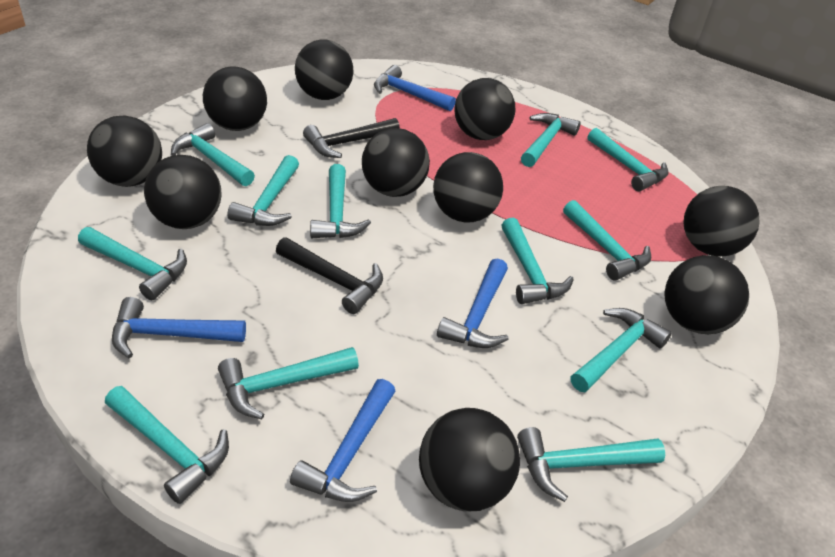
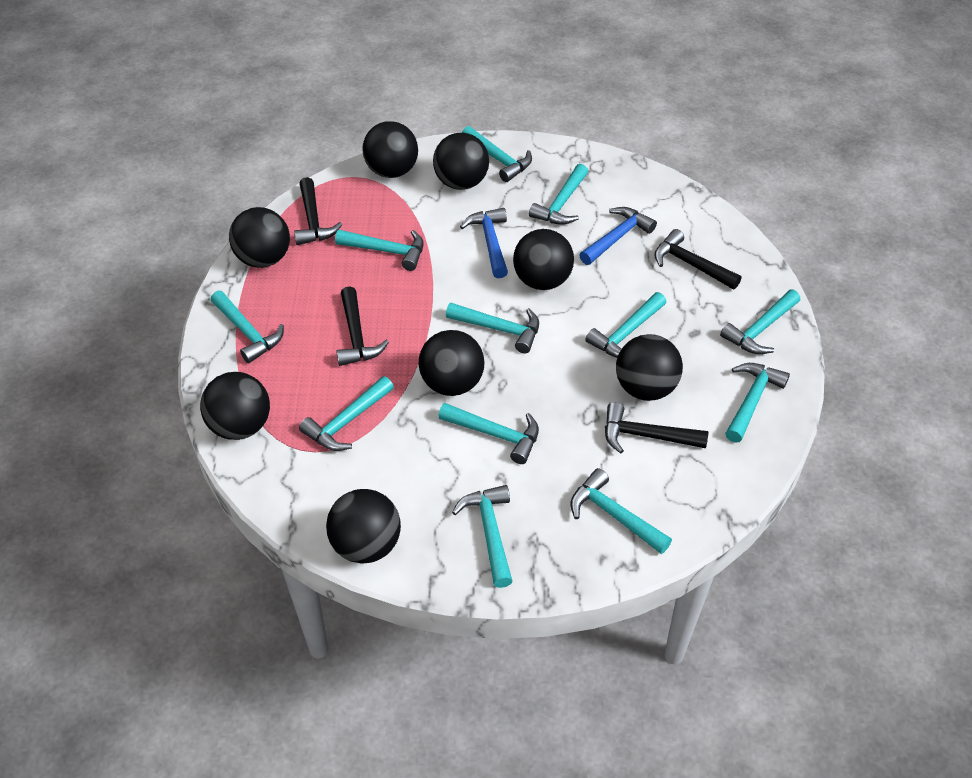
black ball: [87,116,162,187] [144,155,221,229] [203,66,267,131] [295,40,353,100] [362,128,430,197] [419,408,520,511] [433,152,503,223] [454,78,515,140] [664,255,749,334] [683,186,760,256] = 10 -> [200,372,270,440] [229,207,290,268] [326,489,401,564] [362,121,418,178] [419,330,485,396] [433,132,489,190] [513,229,574,290] [616,334,683,401] = 8
black hammer: [276,237,383,314] [303,118,400,158] = 2 -> [294,177,342,245] [336,286,389,366] [605,402,708,454] [654,229,742,290] = 4
blue hammer: [112,297,246,358] [290,379,395,502] [374,65,456,111] [437,258,509,348] = 4 -> [460,208,508,278] [579,207,657,265] = 2

